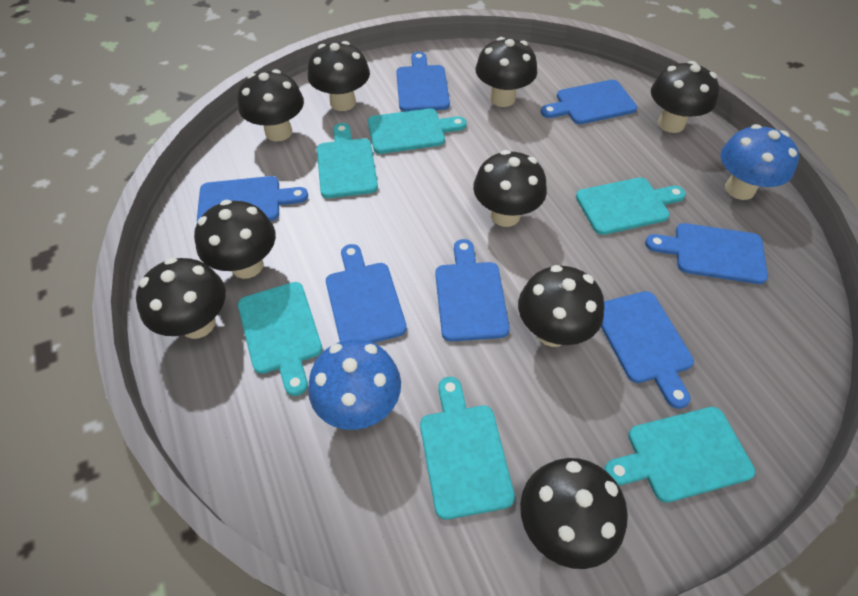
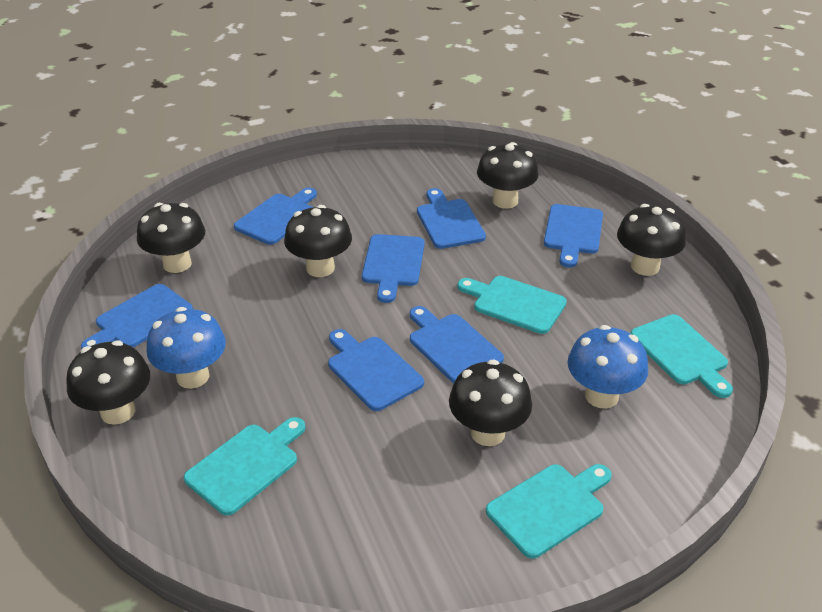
black mushroom: [136,257,226,339] [194,200,276,279] [238,69,304,141] [308,41,370,111] [473,150,547,227] [475,37,537,107] [518,265,605,347] [520,458,628,569] [651,61,719,133] = 9 -> [66,340,150,425] [137,203,205,273] [284,205,352,277] [449,359,532,446] [477,142,539,209] [617,204,686,276] = 6
turquoise cutting board: [238,282,322,396] [317,123,378,198] [368,108,467,154] [420,377,515,520] [576,178,686,235] [604,407,755,503] = 6 -> [184,417,305,516] [457,276,567,334] [486,464,612,559] [630,314,733,398] = 4

